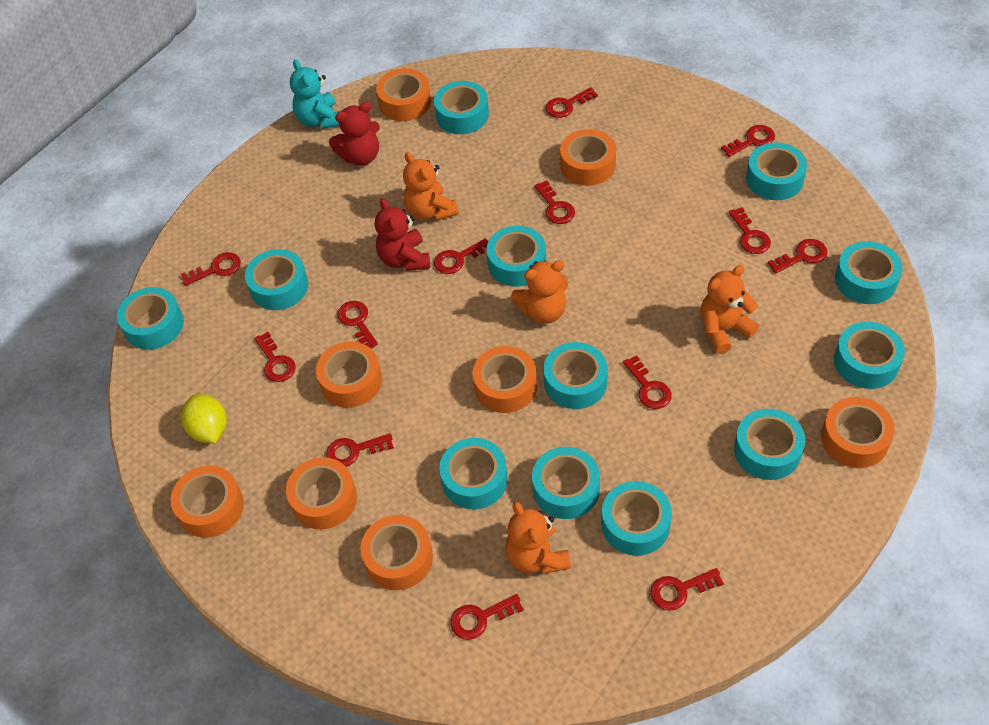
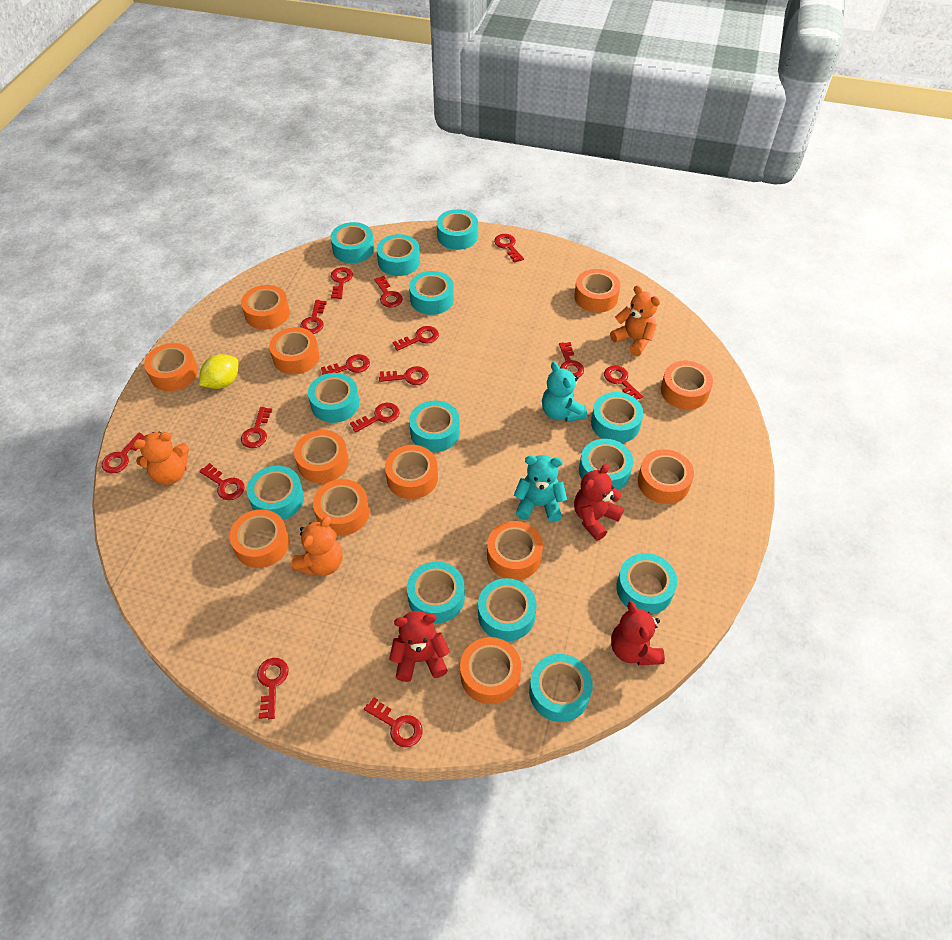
orange tape: [171,466,244,538] [286,457,357,529] [316,342,382,408] [360,515,433,590] [376,68,431,121] [472,346,537,413] [560,129,616,186] [821,397,895,468] = 8 -> [144,343,198,391] [229,509,290,568] [241,285,290,330] [269,327,319,374] [294,430,349,483] [313,479,369,536] [385,445,438,499] [460,637,521,704] [487,521,543,580] [574,269,620,313] [638,449,694,504] [661,360,713,410] = 12
orange teddy bear: [403,152,459,221] [506,501,571,574] [511,260,568,324] [700,265,759,354] = 4 -> [133,431,189,485] [291,516,343,576] [610,285,660,356] = 3
red key: [181,252,241,286] [254,332,296,382] [326,433,394,467] [337,301,378,347] [434,238,488,274] [450,594,524,640] [534,180,575,224] [545,87,598,118] [623,355,672,409] [650,568,724,611] [721,125,775,157] [729,207,771,254] [768,239,828,273] = 13 -> [102,433,145,473] [199,463,245,500] [241,407,272,448] [257,658,288,719] [300,300,327,334] [321,354,370,375] [331,267,353,299] [350,403,399,433] [364,697,423,747] [374,276,403,307] [379,366,429,385] [392,326,439,351] [494,234,524,263] [559,342,584,377] [604,365,643,399] = 15
red teddy bear: [329,102,380,166] [375,198,430,271] = 2 -> [389,611,450,682] [574,464,624,541] [611,601,665,665] = 3
turquoise tape: [117,287,184,350] [245,249,308,310] [434,81,489,134] [439,438,508,509] [487,226,546,287] [532,447,600,519] [544,342,608,409] [602,481,672,556] [734,409,805,480] [746,142,807,200] [834,322,905,389] [835,241,902,304] = 12 -> [247,466,304,520] [308,373,359,423] [331,222,374,263] [377,234,420,276] [407,562,465,624] [409,271,454,315] [409,401,460,452] [437,209,478,250] [478,578,537,642] [529,654,593,722] [579,439,633,490] [591,392,643,443] [616,553,677,614] = 13
turquoise teddy bear: [290,59,340,129] = 1 -> [514,455,567,522] [542,362,587,422] = 2

